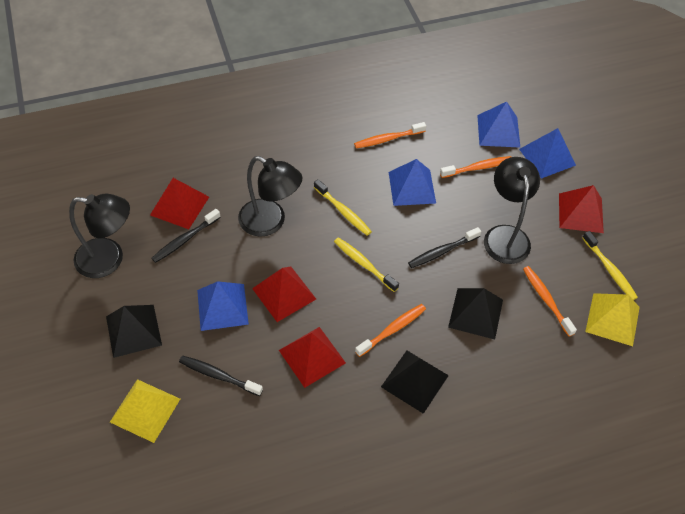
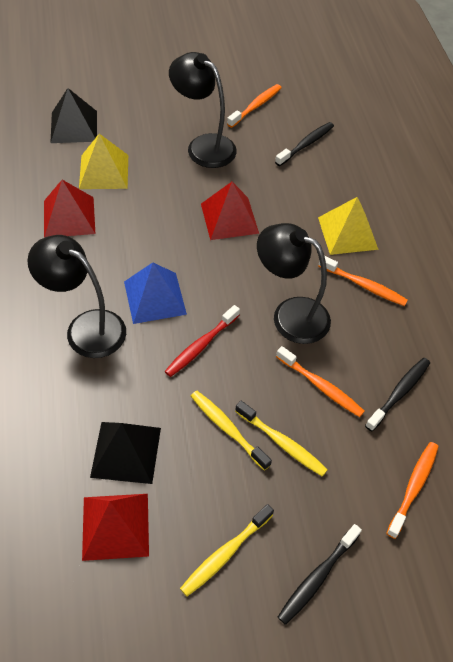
black pyramid: [106,305,162,358] [381,351,449,414] [448,288,503,340] = 3 -> [50,88,97,143] [90,422,161,484] = 2
blue pyramid: [197,281,249,331] [389,159,436,206] [477,102,520,148] [519,128,576,179] = 4 -> [124,263,187,324] = 1
red pyramid: [150,178,209,229] [252,267,316,322] [279,327,346,388] [559,185,604,233] = 4 -> [44,180,95,238] [82,494,149,561] [201,182,259,240] = 3
red toothbrush: none = 0 -> [164,305,240,377] = 1

